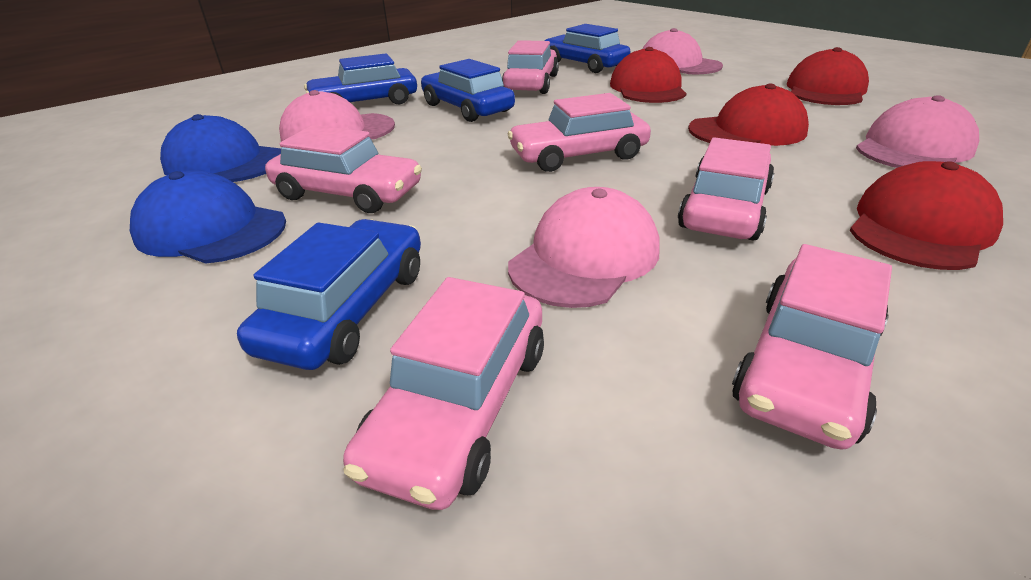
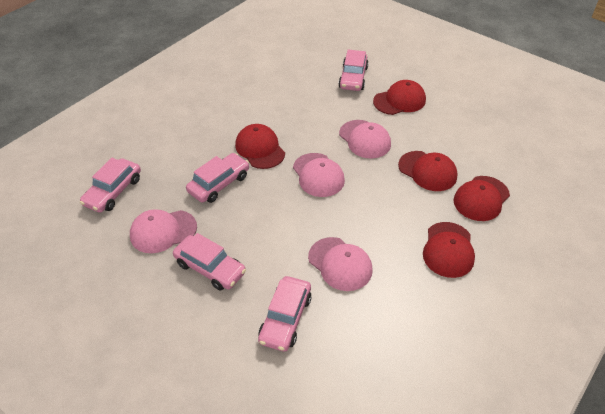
blue cap: [130,171,286,264] [160,114,281,182] = 2 -> none = 0
blue car: [237,219,421,370] [304,53,417,104] [421,59,515,122] [544,24,630,73] = 4 -> none = 0
pink car: [265,125,422,213] [343,277,544,510] [502,40,559,94] [508,93,651,172] [678,137,774,241] [732,244,892,450] = 6 -> [80,158,141,213] [173,233,246,291] [186,153,249,203] [258,276,312,352] [338,50,369,91] = 5
red cap: [610,47,687,103] [688,84,809,146] [787,47,869,105] [850,161,1003,270] = 4 -> [235,124,285,169] [373,80,426,115] [398,151,458,191] [423,222,475,278] [453,176,510,221] = 5

